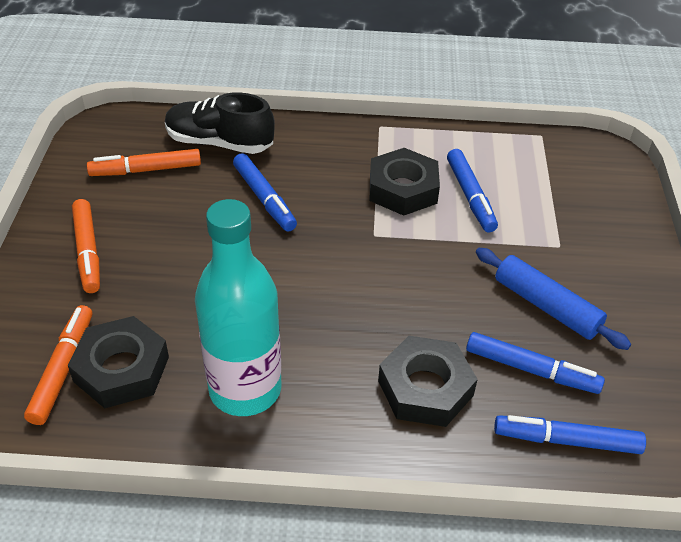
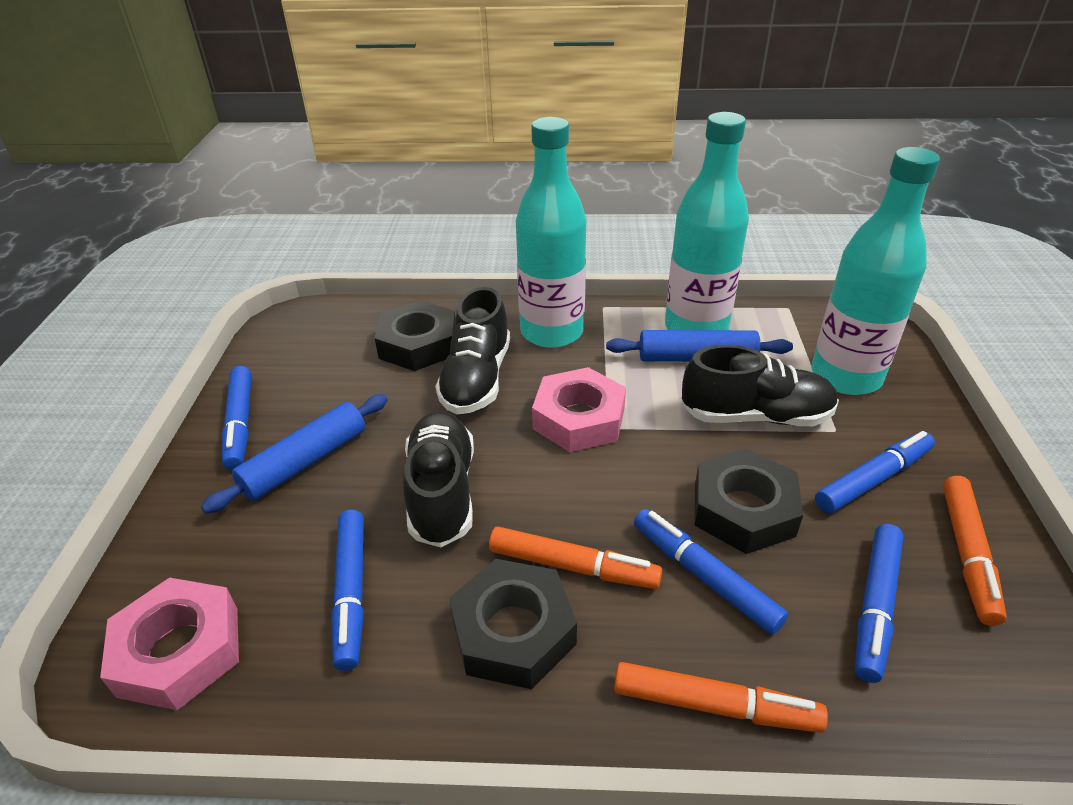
black shoe: [165,92,275,154] = 1 -> [403,411,474,547] [435,287,510,414] [682,345,839,426] = 3
blue marker: [233,153,297,232] [447,149,498,232] [466,332,605,394] [494,415,646,454] = 4 -> [222,366,251,470] [331,510,364,671] [634,509,788,635] [815,431,935,513] [855,524,904,683] = 5
blue rolling pin: [476,248,631,350] = 1 -> [201,394,388,514] [606,330,793,362] = 2
pink nut: none = 0 -> [100,578,239,710] [532,367,626,452] = 2
turquoise bottle: [195,199,281,416] = 1 -> [516,117,586,348] [665,112,749,330] [811,147,940,395] = 3

